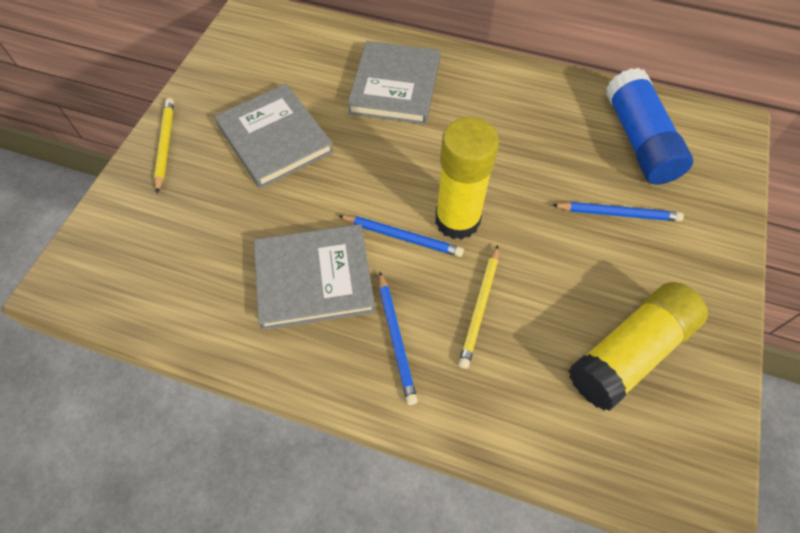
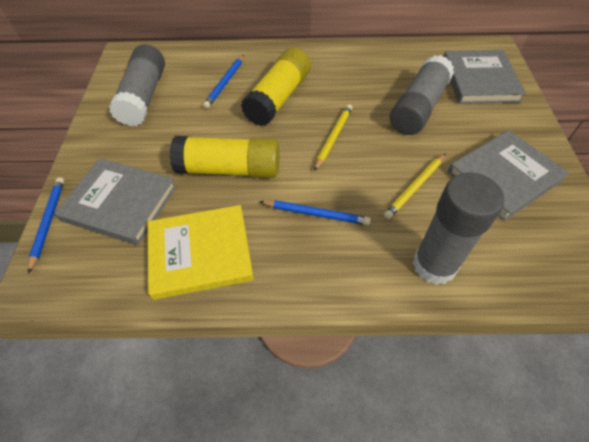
blue glue stick: [606,68,693,184] = 1 -> none = 0
grey glue stick: none = 0 -> [109,44,165,126] [390,55,454,135] [413,172,504,285] = 3
yellow book: none = 0 -> [148,205,254,300] = 1

